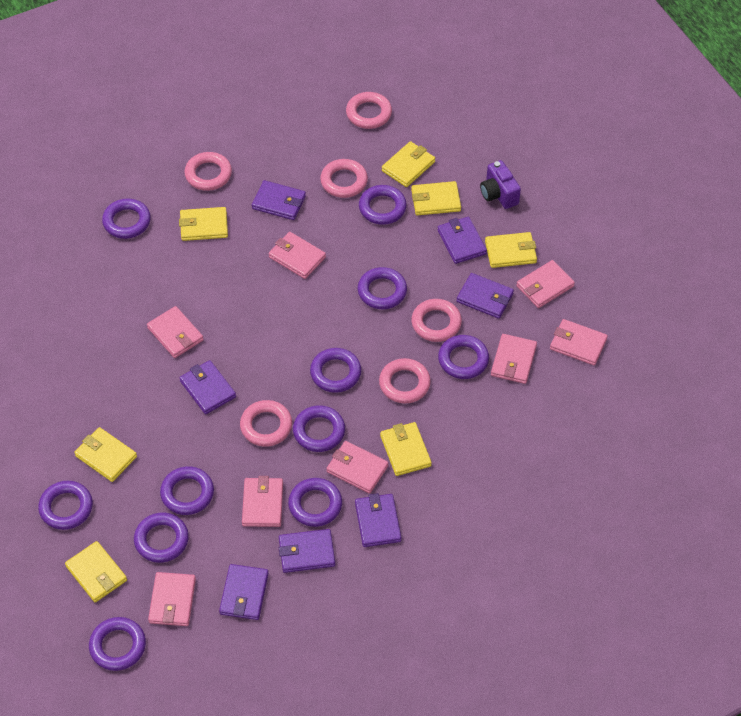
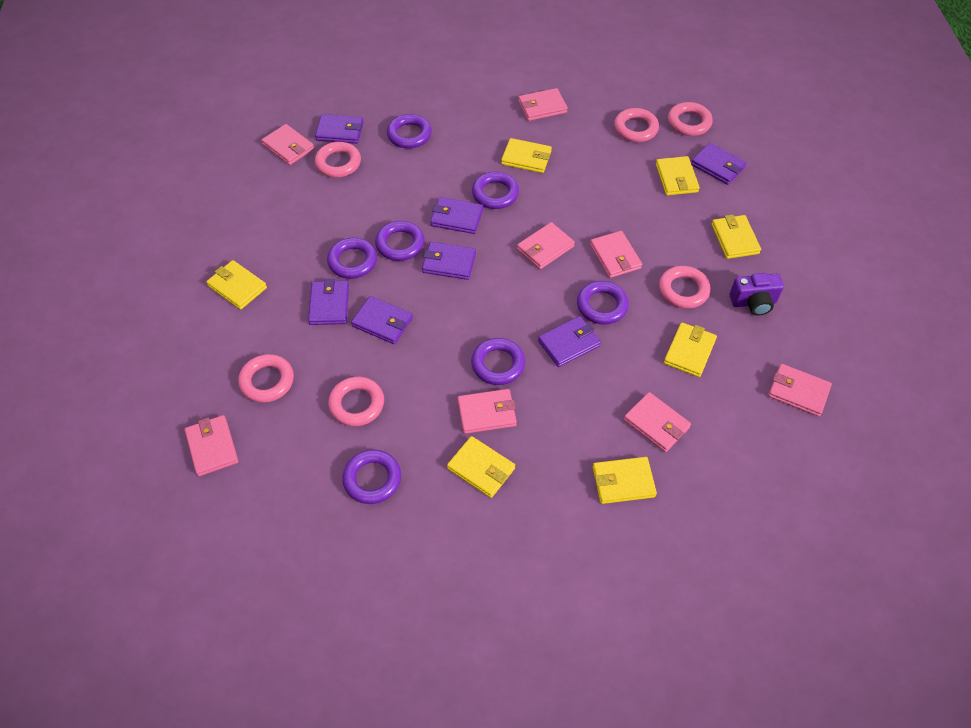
purple ring: [38,481,93,530] [89,617,146,671] [102,199,151,239] [134,512,189,563] [160,466,214,515] [288,478,342,527] [293,405,345,452] [310,348,361,393] [358,267,407,309] [359,185,407,225] [438,335,489,379] = 11 -> [327,238,377,279] [342,449,401,504] [375,221,425,261] [387,114,432,149] [471,338,525,385] [472,172,519,209] [577,281,629,325] = 7

